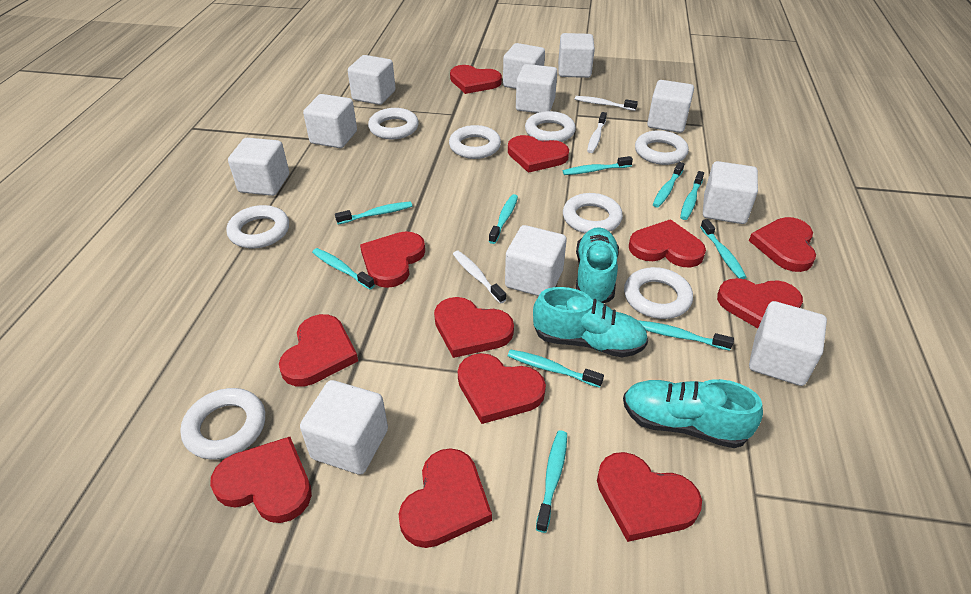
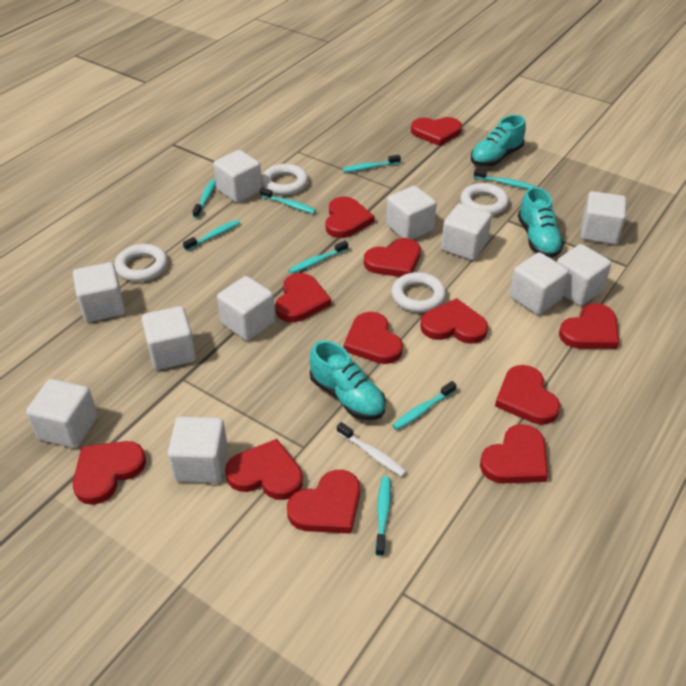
turquoise toothbrush: [312,248,375,290] [335,201,412,224] [489,194,518,244] [508,350,604,388] [536,431,567,533] [563,156,633,175] [638,320,734,351] [653,162,685,208] [680,171,704,220] [700,219,746,279] = 10 -> [183,220,240,251] [192,179,216,218] [260,187,316,214] [289,241,348,274] [343,155,401,172] [375,476,391,556] [392,381,456,430] [474,169,534,189] = 8
white ring: [180,388,265,460] [226,205,289,248] [368,108,419,140] [449,125,501,159] [525,111,576,142] [563,193,623,234] [624,267,693,319] [635,130,689,165] = 8 -> [114,244,168,282] [262,164,308,195] [392,272,446,313] [460,183,509,215] = 4
white toothbrush: [453,251,506,304] [575,96,638,111] [587,112,607,153] = 3 -> [337,422,407,476] = 1

